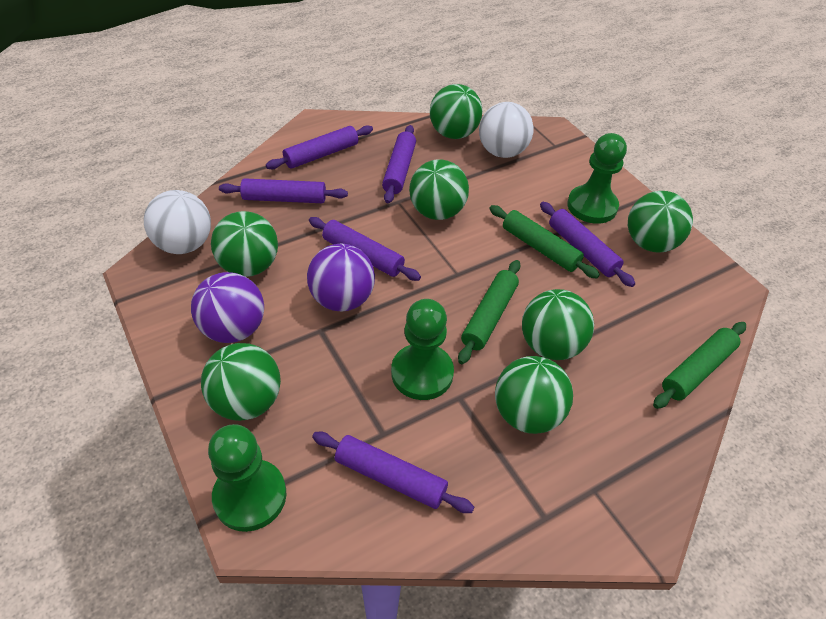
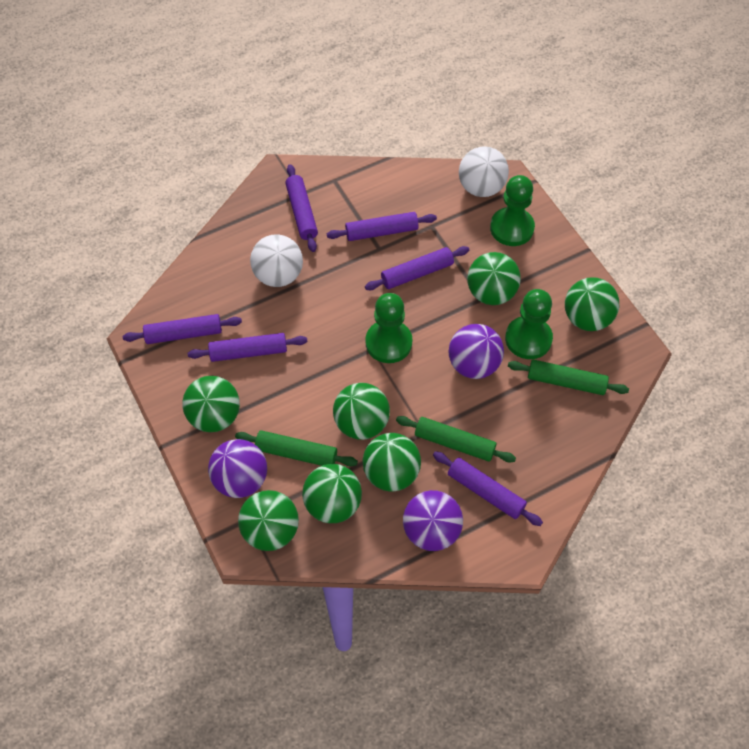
purple ball: [191,272,264,343] [307,244,375,311] = 2 -> [208,439,267,498] [403,490,463,551] [449,324,504,379] = 3

